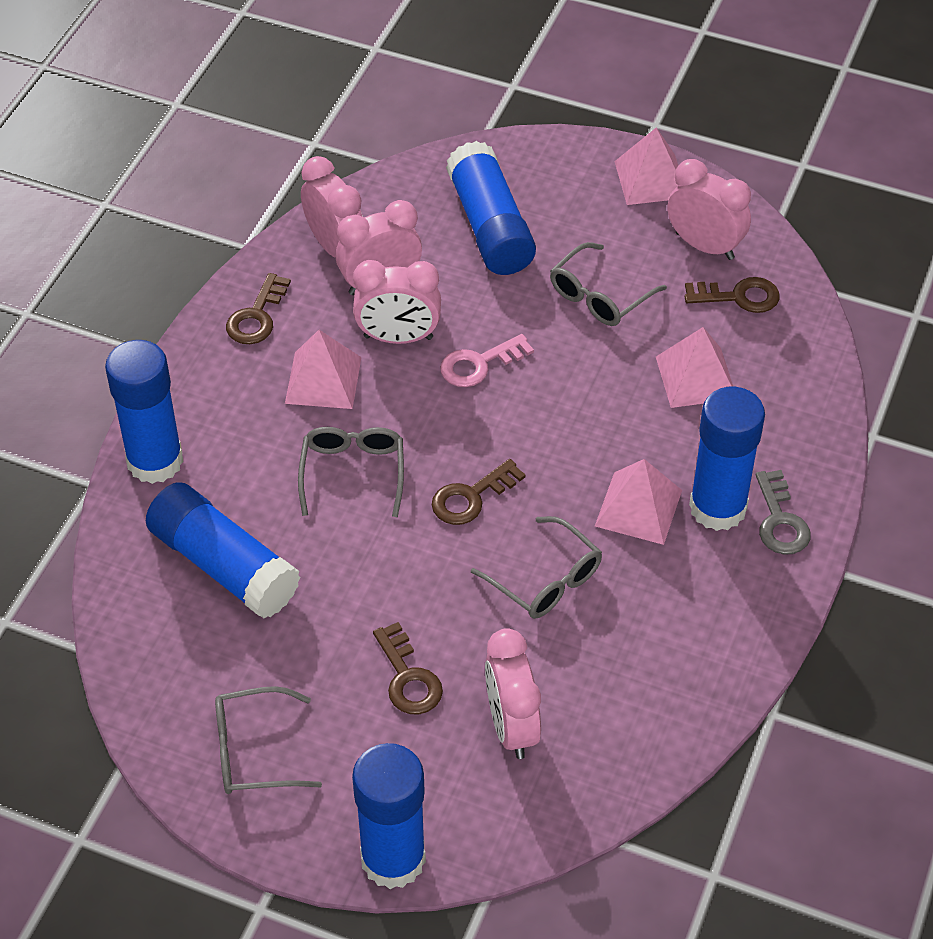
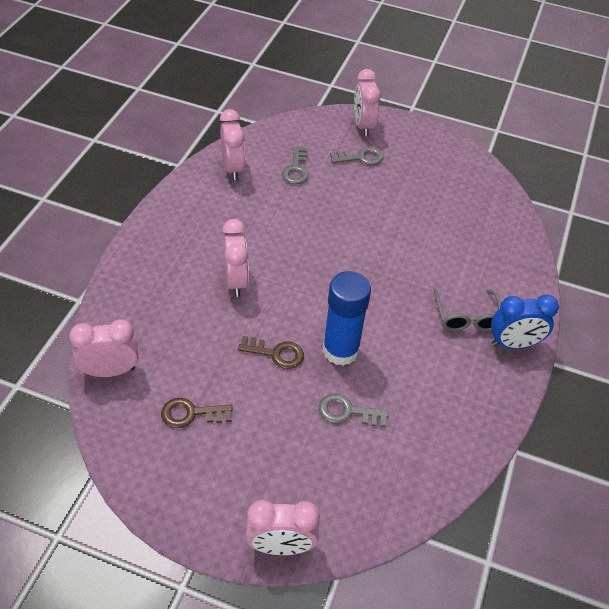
blue clock: none = 0 -> [491,295,559,349] = 1
blue glue stick: [105,340,183,484] [146,482,300,619] [352,743,426,889] [446,141,536,275] [689,387,765,531] = 5 -> [323,271,371,366] = 1
brown key: [226,273,291,344] [373,622,443,714] [432,459,526,525] [685,277,780,313] = 4 -> [161,398,233,428] [238,336,304,369] = 2
grey glasses: [215,686,322,794] [298,427,404,517] [471,516,602,619] [550,242,667,326] = 4 -> [434,289,501,331] = 1
grey key: [756,470,811,555] = 1 -> [282,146,309,184] [319,394,389,427] [330,147,384,165] = 3
pink key: [440,334,534,387] = 1 -> none = 0
pink pyramid: [285,330,362,409] [595,459,682,545] [614,127,678,205] [656,327,733,408] = 4 -> none = 0

